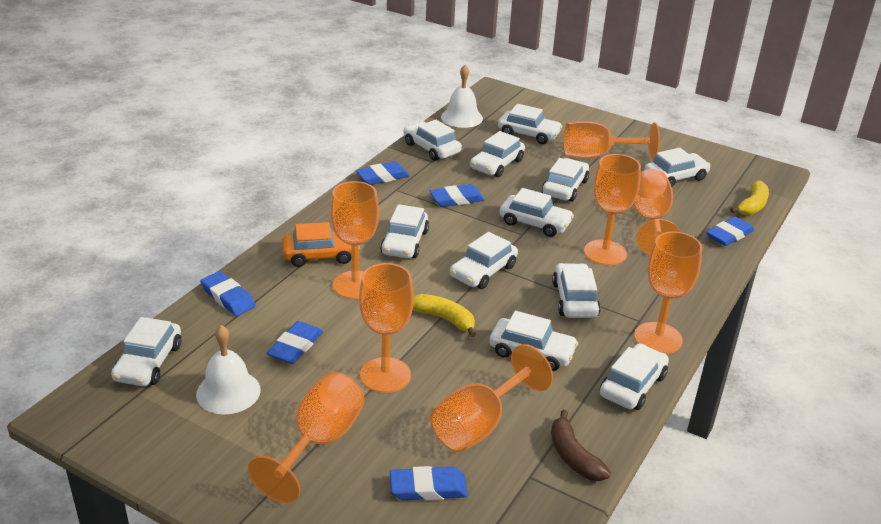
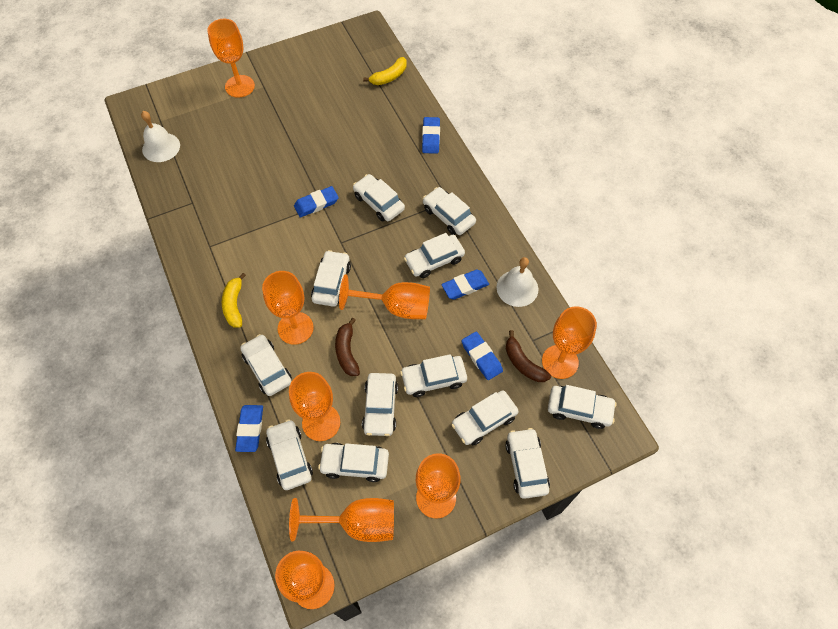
blue eraser: [200,271,256,316] [267,321,323,364] [356,161,410,185] [390,466,468,500] [430,184,485,207] [706,217,754,246] = 6 -> [235,405,263,452] [294,186,339,217] [422,117,440,154] [441,270,489,300] [461,331,503,380] = 5
brown banana: [551,410,611,481] = 1 -> [335,318,360,376] [506,330,551,382] = 2
orange car: [282,222,360,267] = 1 -> none = 0

